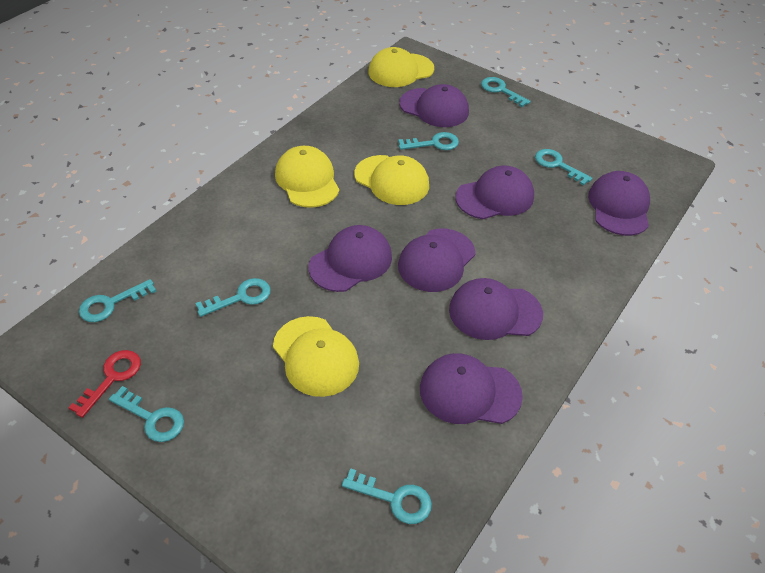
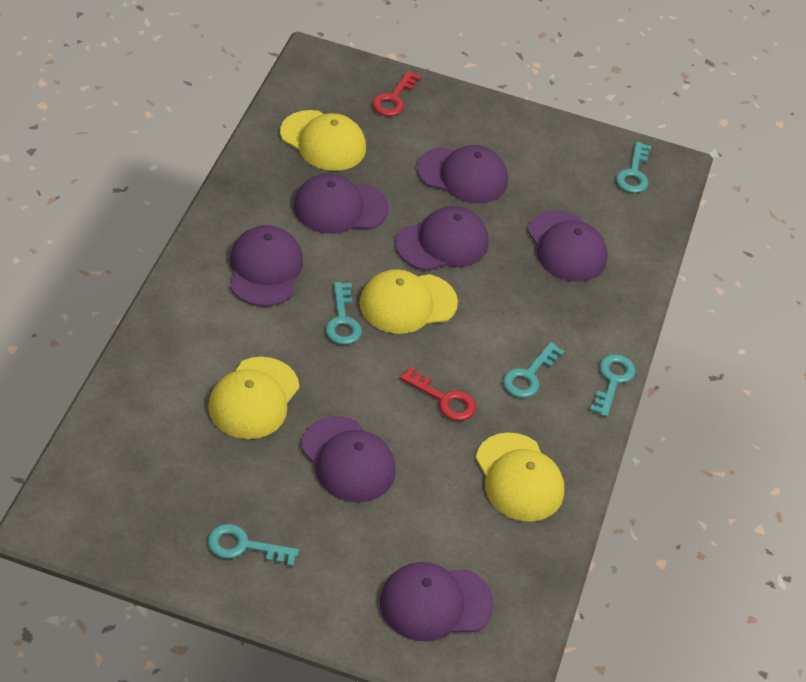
red key: [68,350,141,418] = 1 -> [372,71,421,116] [400,367,476,421] = 2
turquoise key: [79,279,156,322] [109,386,184,442] [195,278,271,317] [342,468,432,524] [398,132,459,150] [481,77,531,107] [535,149,592,186] = 7 -> [208,524,299,567] [325,282,362,345] [503,342,565,398] [590,354,636,417] [616,142,651,193] = 5

